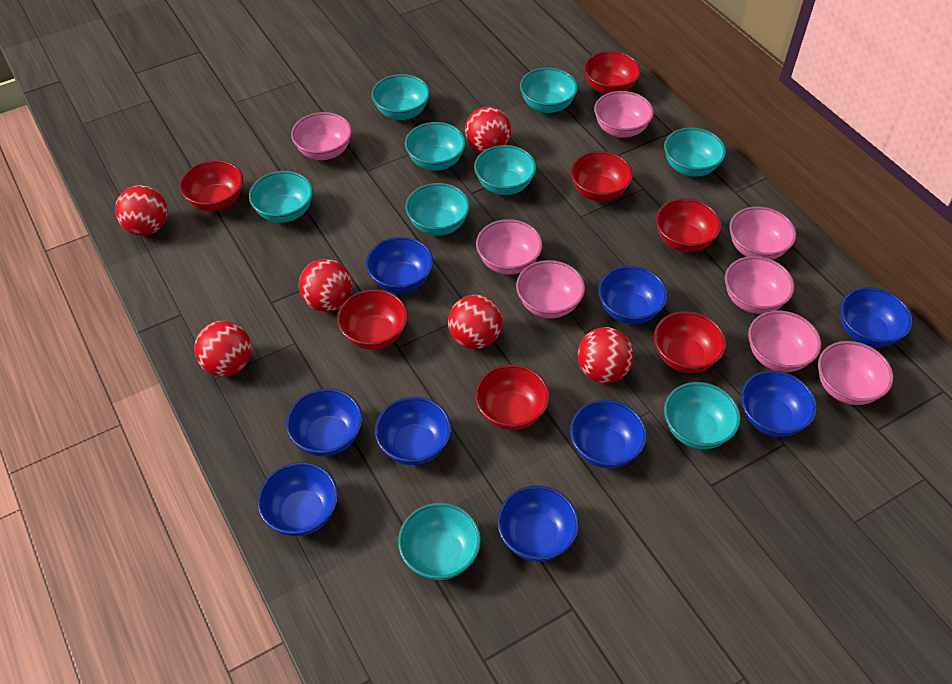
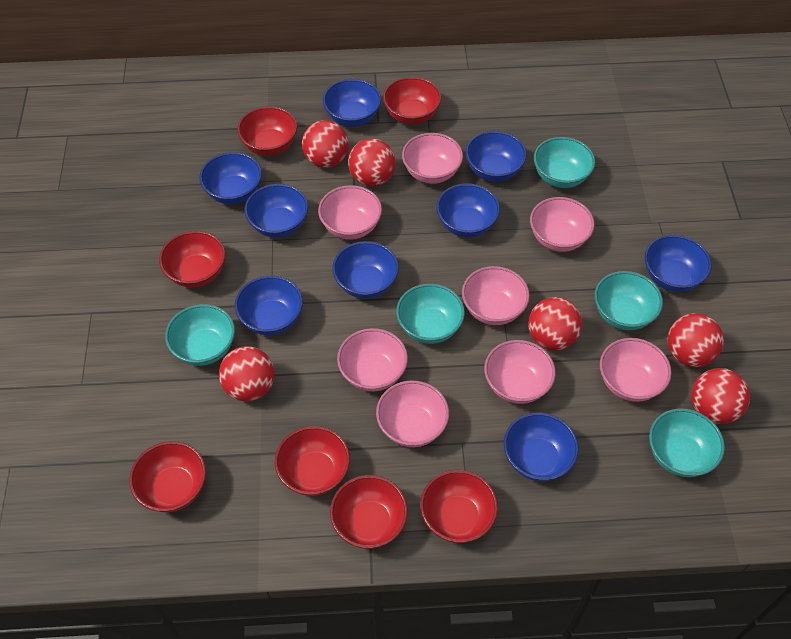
turquoise bowl: [249,171,313,223] [372,74,430,120] [398,503,481,580] [405,122,466,171] [405,183,470,236] [474,145,536,195] [520,68,578,113] [664,128,726,177] [664,382,741,449] = 9 -> [165,304,235,366] [396,284,465,344] [534,137,595,188] [594,271,663,330] [649,408,725,477] = 5

